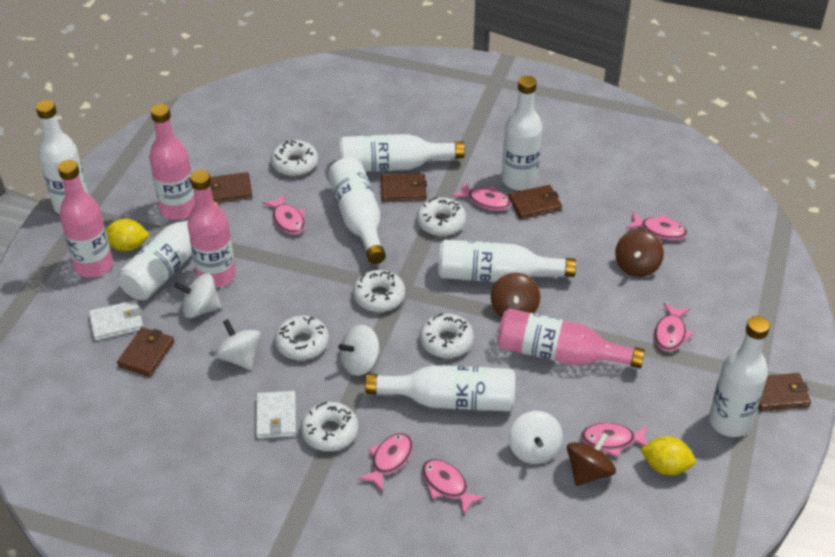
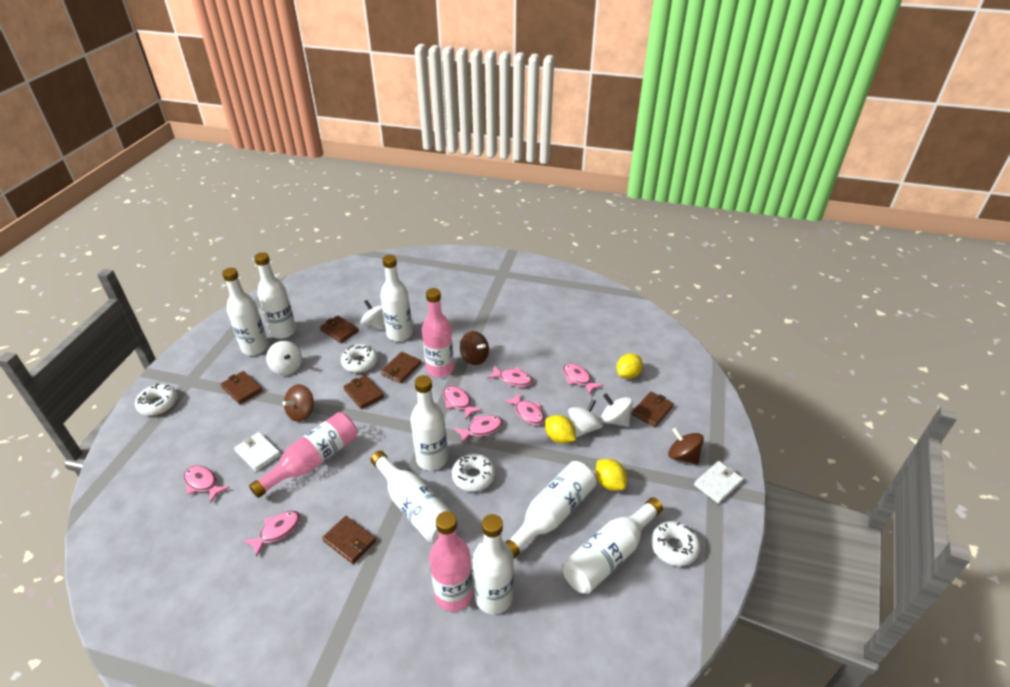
brown wallet: [117,327,174,377] [210,172,252,203] [381,174,427,202] [509,185,562,219] [758,373,811,411] = 5 -> [220,371,263,404] [320,316,359,343] [322,516,376,564] [343,375,384,409] [381,352,421,383] [632,391,674,427] = 6
pink bottle: [58,160,113,278] [149,104,195,220] [188,170,236,288] [497,308,645,369] = 4 -> [249,412,357,498] [422,288,454,377] [429,511,473,611] = 3
white donut: [271,140,318,176] [275,315,329,360] [301,402,359,452] [353,270,405,312] [417,197,466,236] [420,313,474,358] = 6 -> [135,384,178,416] [341,344,378,373] [452,454,495,492] [651,521,700,566] = 4
yellow lemon: [106,219,150,251] [640,436,696,475] = 2 -> [545,415,576,444] [596,459,627,491] [617,353,643,379] = 3

